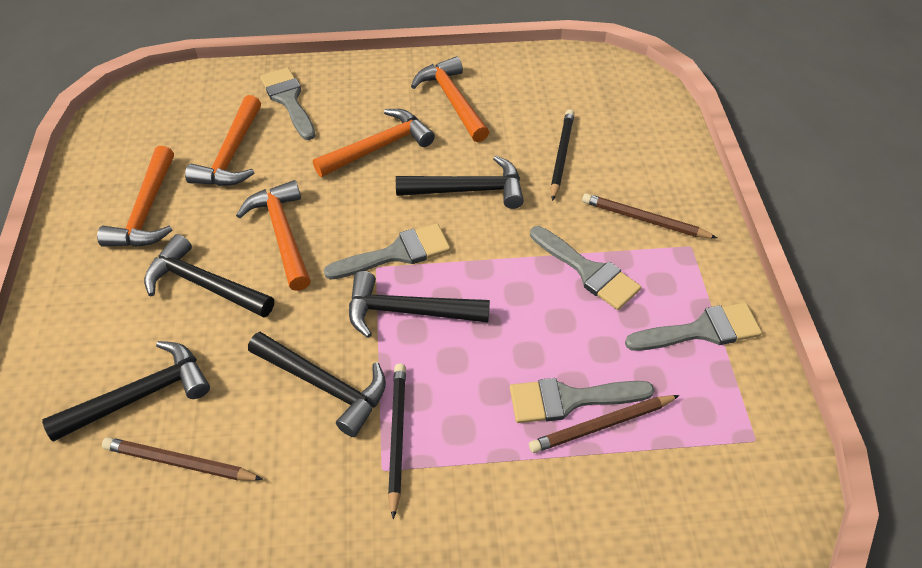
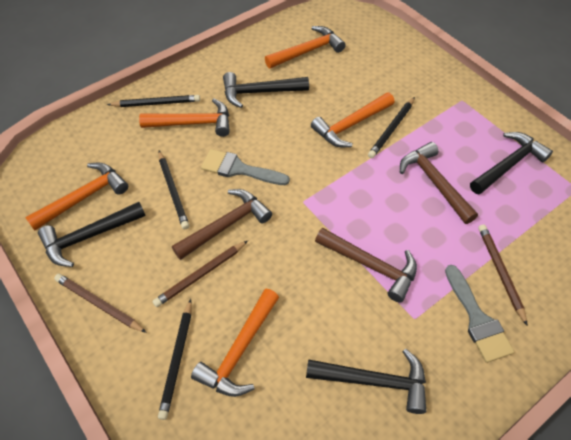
black hammer: [42,341,210,442] [144,234,274,318] [248,332,386,437] [349,271,490,338] [396,156,524,209] = 5 -> [38,202,146,267] [223,72,309,108] [306,349,426,414] [470,132,553,195] = 4
black pencil: [388,363,406,519] [550,109,574,201] = 2 -> [107,95,200,107] [158,299,192,420] [159,151,189,229] [368,97,415,158] = 4
brown hammer: none = 0 -> [172,189,272,260] [315,228,417,303] [400,142,478,224] = 3
grey brush: [260,67,315,140] [324,223,451,280] [510,378,655,423] [530,226,641,310] [625,303,762,351] = 5 -> [201,149,290,185] [445,265,514,363] = 2

